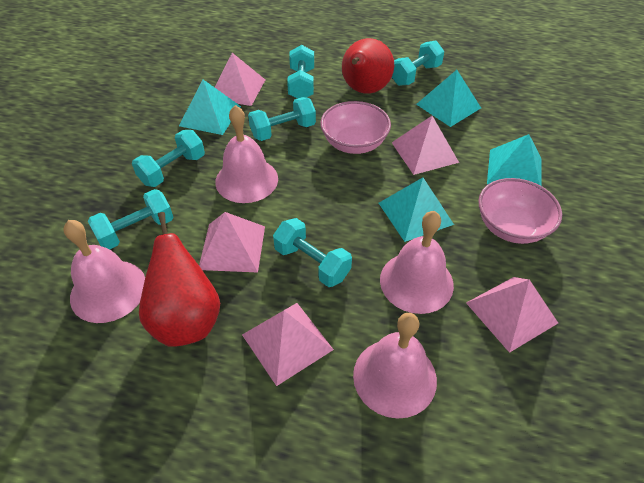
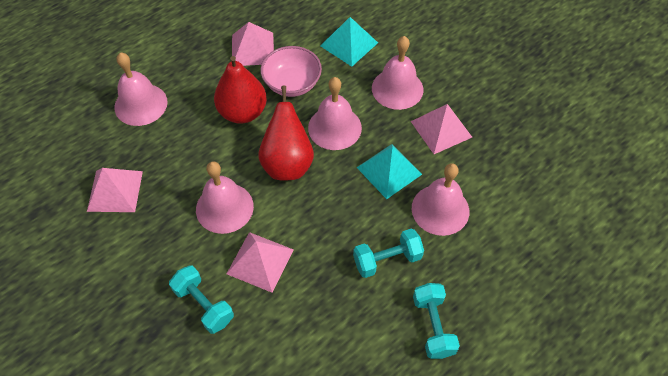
pink bell: [64,220,145,323] [215,105,278,203] [353,313,437,419] [380,211,454,314] = 4 -> [114,52,168,126] [196,161,254,234] [308,77,362,150] [372,36,423,110] [412,163,469,236] = 5
pink bowl: [320,101,391,154] [478,178,562,244] = 2 -> [261,46,322,97] = 1
pink pyramid: [199,212,265,273] [215,53,265,106] [242,303,334,386] [392,116,459,175] [466,277,558,353] = 5 -> [87,168,143,212] [227,232,294,293] [232,22,274,66] [411,104,472,154] = 4
turquoise dumbbell: [88,189,173,250] [132,130,205,187] [248,97,316,141] [273,218,352,287] [287,45,314,99] [392,41,444,86] = 6 -> [169,265,234,334] [353,228,424,278] [413,283,460,359] = 3
turquoise pyramid: [179,80,241,135] [379,178,454,242] [416,70,481,127] [487,134,542,186] = 4 -> [321,17,378,67] [356,144,422,199] = 2

